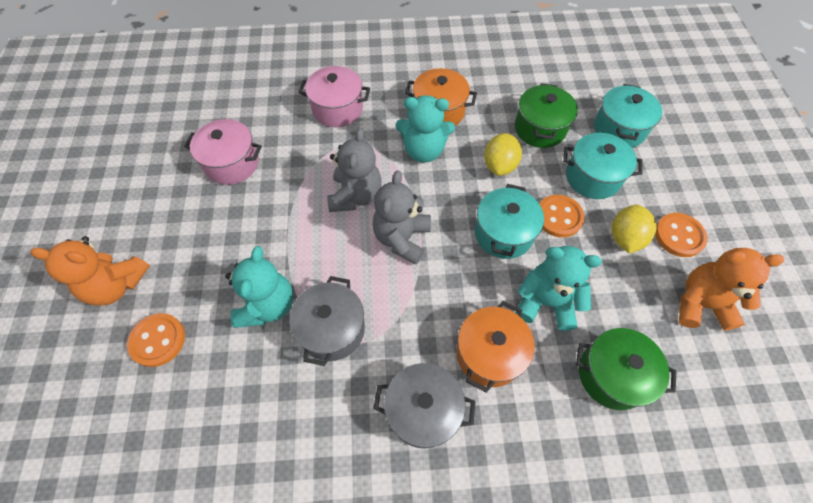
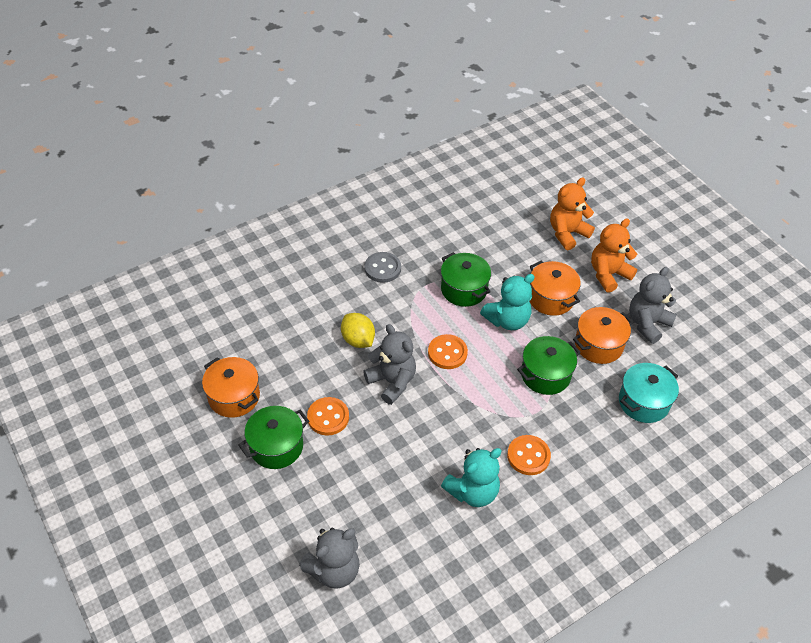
green pot: [515,83,578,148] [576,328,676,410] = 2 -> [238,406,309,469] [441,252,491,307] [517,336,581,395] = 3
grey button: none = 0 -> [364,252,401,283] = 1
grey pot: [289,276,365,366] [373,363,475,448] = 2 -> none = 0
grey teddy bear: [327,128,382,212] [372,170,431,265] = 2 -> [299,527,360,589] [363,324,416,405] [629,267,677,344] = 3
orange pot: [405,68,477,126] [456,301,535,393] = 2 -> [202,357,260,418] [530,261,581,316] [573,307,633,364] = 3
pink pot: [184,119,262,185] [298,66,370,127] = 2 -> none = 0
turquoise pot: [475,184,544,259] [563,133,642,199] [594,84,662,148] = 3 -> [619,363,679,423] = 1
turquoise teddy bear: [226,246,293,328] [396,95,455,162] [516,246,602,331] = 3 -> [441,448,502,507] [480,274,535,330] = 2
yellow lemon: [484,133,522,176] [611,205,656,254] = 2 -> [341,313,375,348] = 1

